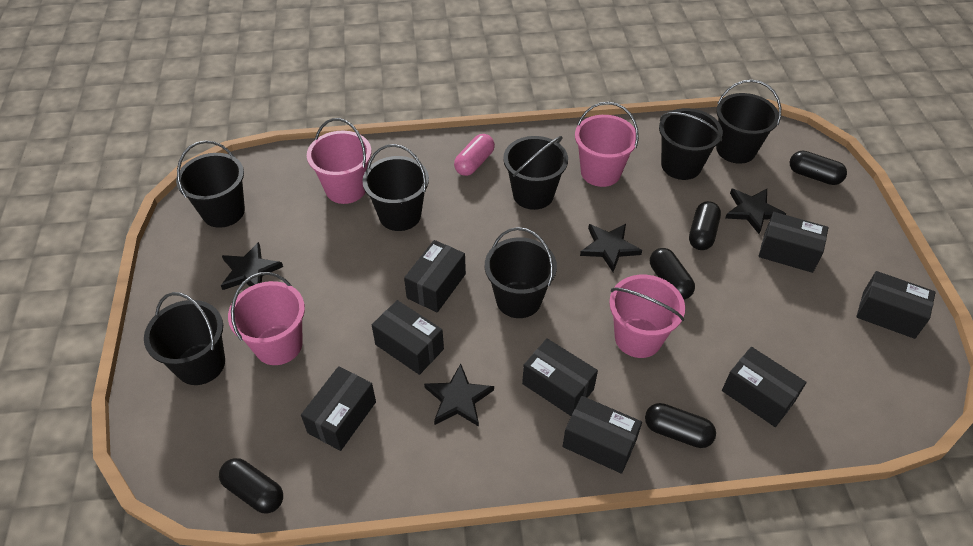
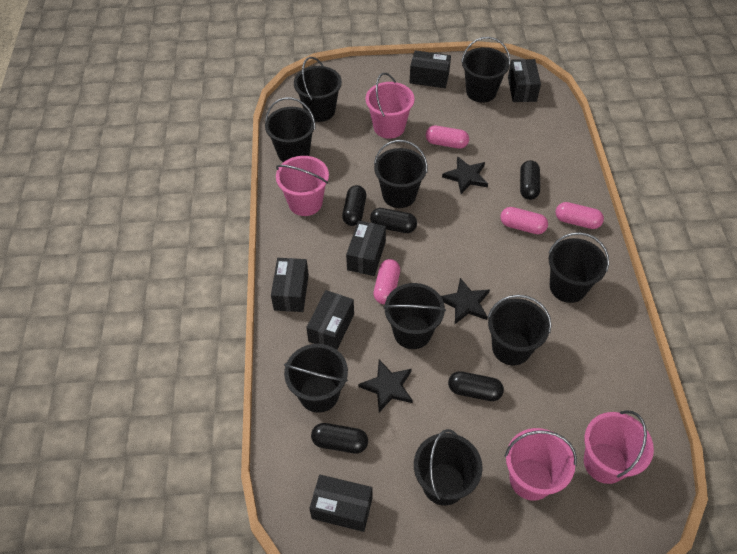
black box: [301,366,376,451] [372,300,444,375] [404,240,466,312] [522,338,598,416] [562,396,642,474] [722,347,807,427] [759,212,828,273] [856,271,936,339] = 8 -> [271,258,309,312] [306,290,354,350] [309,475,373,532] [346,220,386,276] [410,50,451,88] [508,59,541,102] = 6
black bucket: [144,292,225,385] [176,141,245,228] [362,144,429,231] [485,227,557,318] [503,136,568,210] [659,108,723,180] [716,80,781,164] = 7 -> [265,97,316,162] [284,344,348,413] [294,57,342,122] [374,140,428,208] [383,283,446,349] [414,429,483,506] [461,37,510,103] [488,295,551,365] [549,232,609,303] = 9
black star: [221,242,283,290] [424,364,494,427] [580,224,642,272] [725,189,786,234] = 4 -> [358,360,413,412] [441,278,490,324] [442,156,488,194] = 3
pink capsule: [454,134,495,176] = 1 -> [373,259,400,304] [426,126,469,149] [500,207,548,234] [555,202,604,229] = 4

